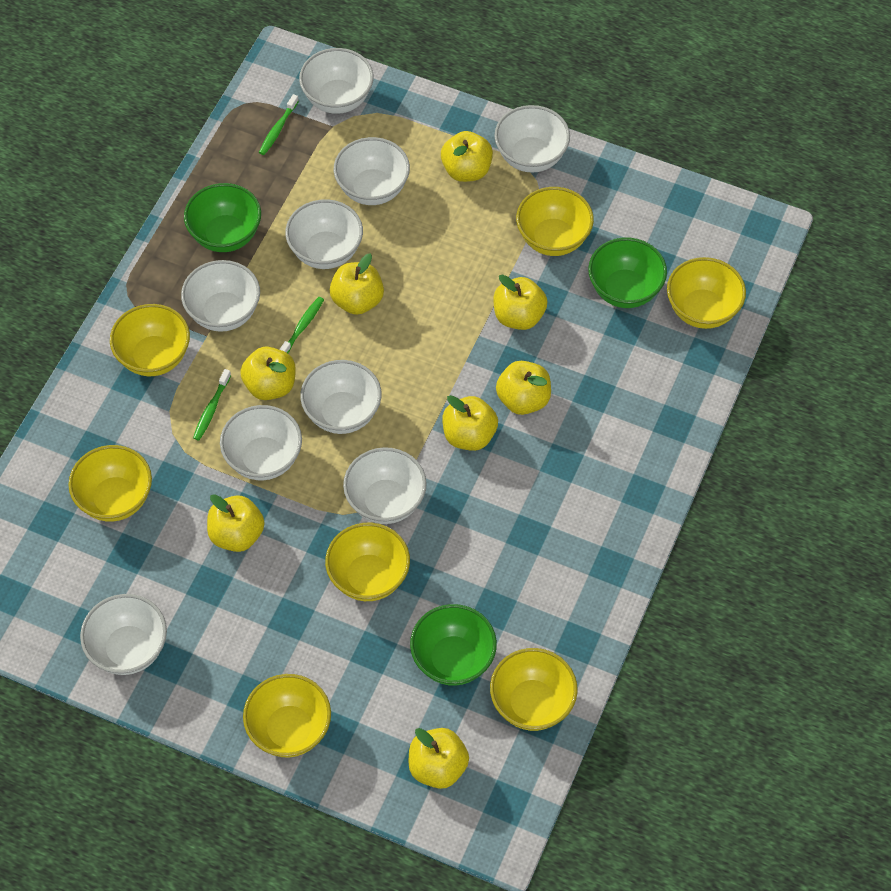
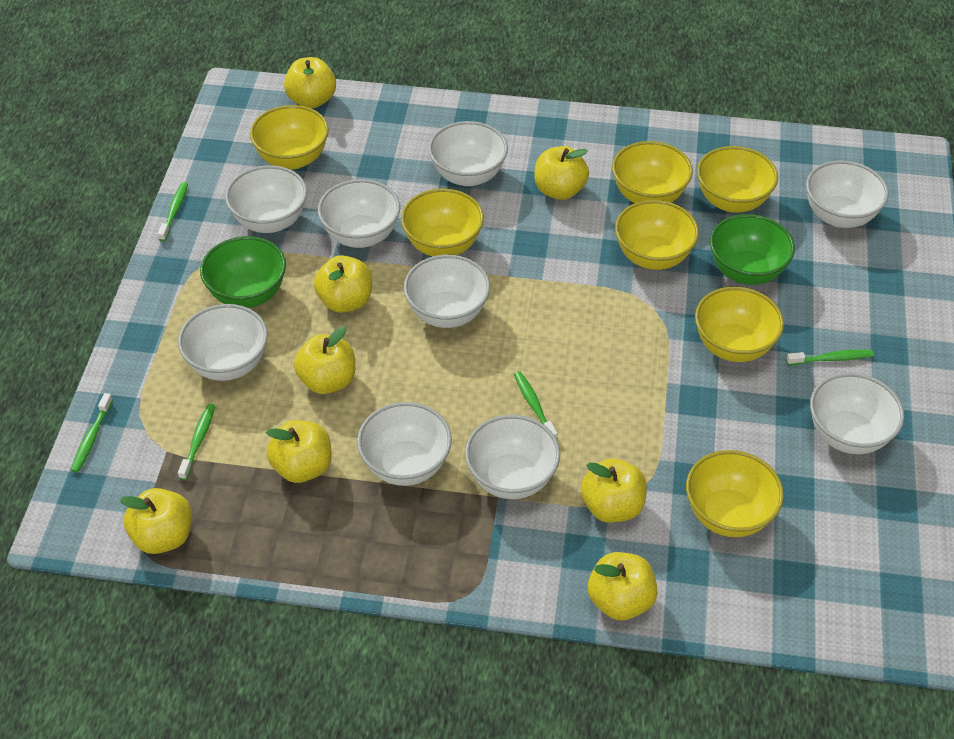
green bowl: [184,183,261,252] [410,604,497,686] [588,237,667,308] = 3 -> [200,236,286,308] [710,214,795,285] = 2
green toothbrush: [193,369,231,440] [259,94,299,155] [279,297,324,353] = 3 -> [71,393,113,473] [158,182,188,241] [178,404,215,480] [514,372,557,439] [786,350,874,365] = 5

